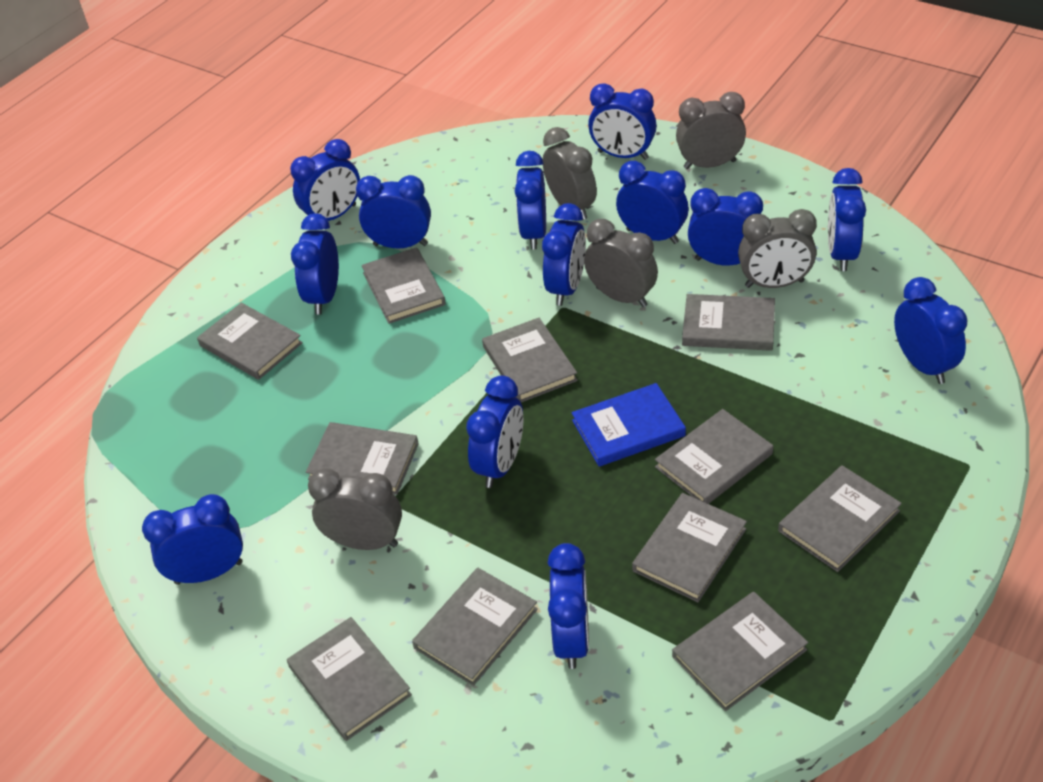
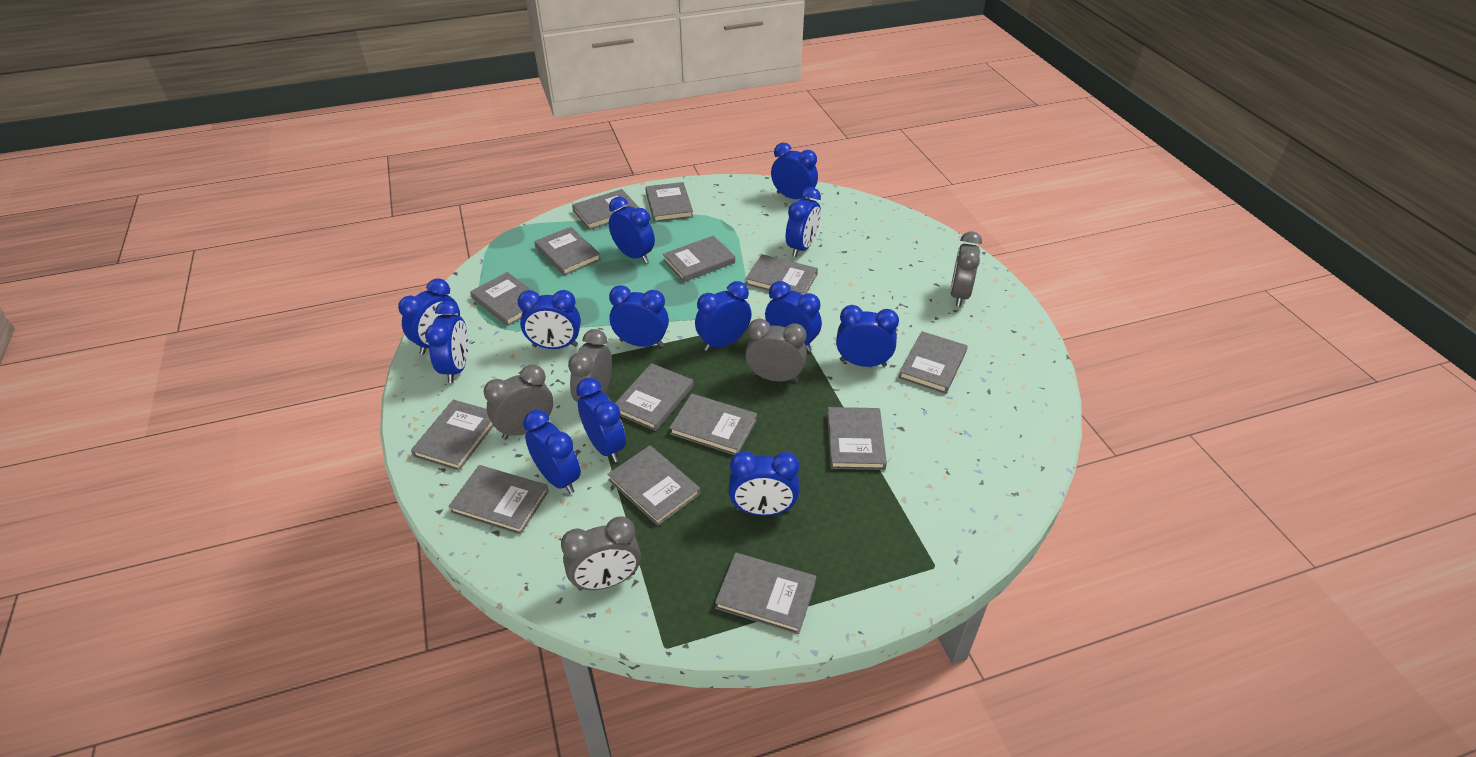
blue book: [572,383,686,467] = 1 -> none = 0
grey book: [197,303,303,380] [287,617,412,741] [306,422,419,495] [362,247,446,324] [412,568,538,686] [482,318,578,402] [632,493,747,602] [655,409,773,504] [672,592,808,711] [682,294,775,351] [778,465,902,572] = 11 -> [411,400,494,471] [448,465,549,535] [470,272,531,326] [534,227,601,275] [572,189,639,230] [607,445,700,526] [615,363,694,431] [645,182,693,222] [663,236,735,282] [669,393,757,455] [715,553,816,634] [746,254,818,295] [827,407,887,470] [899,331,968,394] = 14

